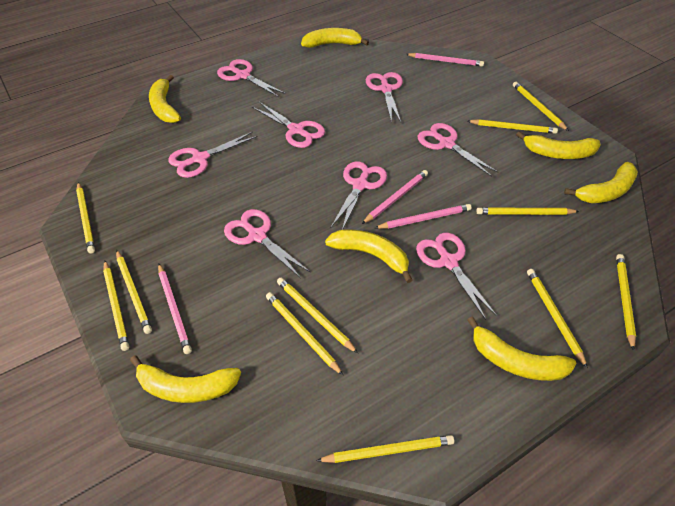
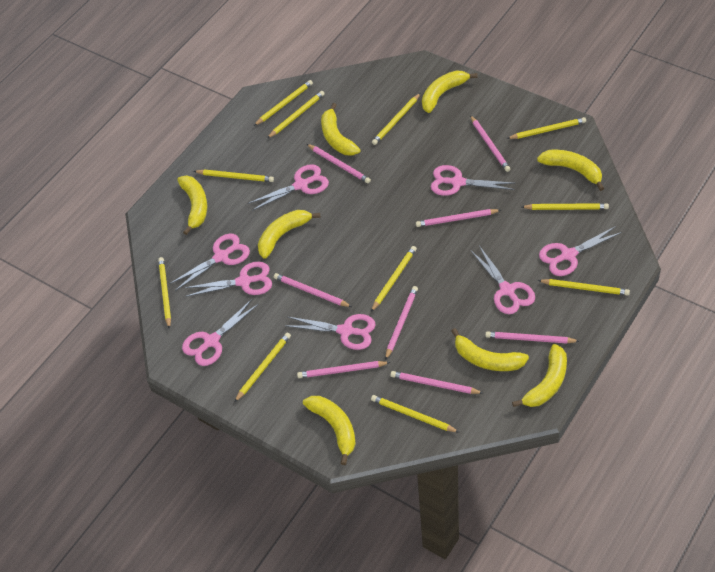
pink pencil: [158,264,192,354] [362,170,428,224] [375,204,472,229] [406,53,484,67] = 4 -> [274,273,352,307] [297,361,391,378] [307,144,371,183] [385,286,418,360] [390,371,483,394] [416,209,501,227] [470,115,510,172] [485,331,579,343] = 8
yellow banana: [130,355,241,403] [149,75,181,123] [301,28,369,48] [325,229,413,283] [467,316,577,381] [516,131,600,159] [564,162,638,203] = 7 -> [177,175,207,235] [258,210,320,259] [303,396,356,465] [321,103,361,156] [422,71,478,113] [451,328,529,371] [512,344,567,407] [537,150,604,191] = 8

